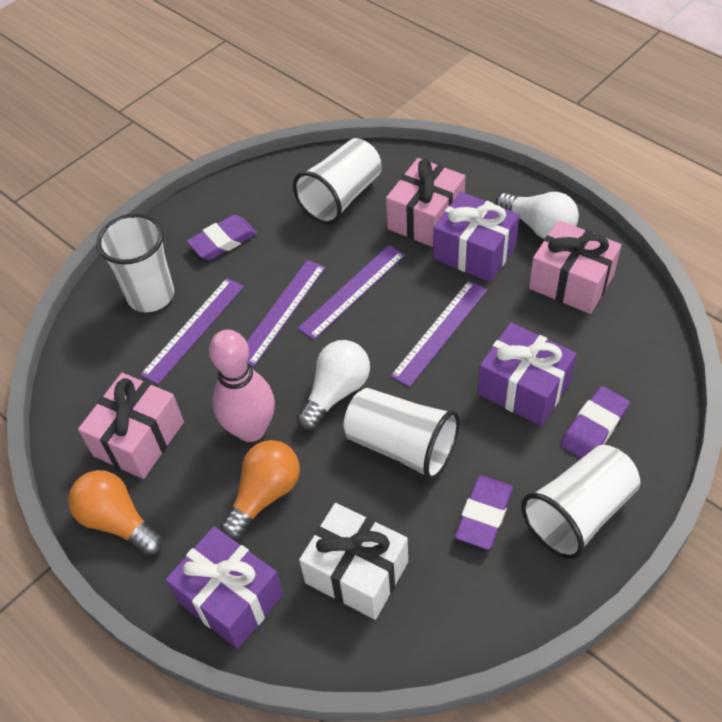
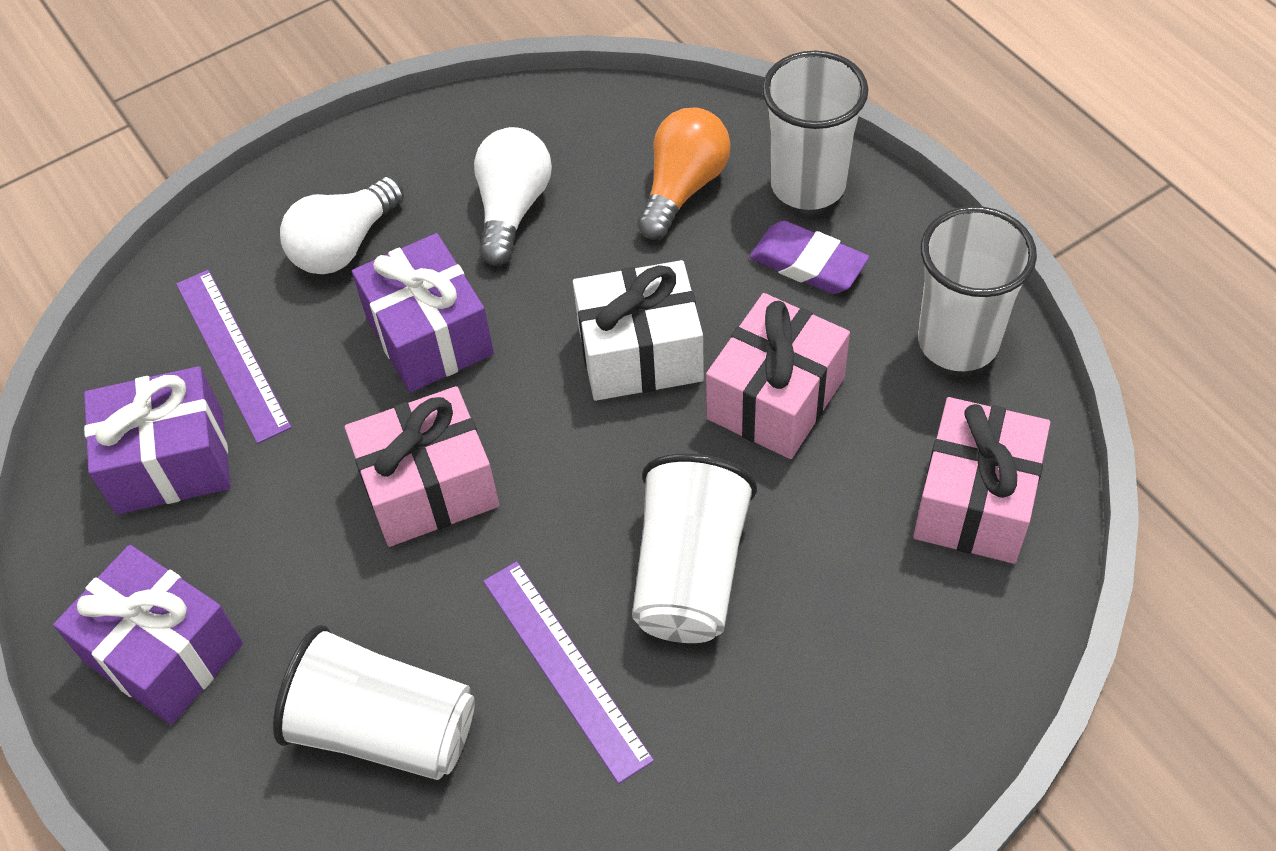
orange light bulb: [68,470,163,556] [220,440,300,540] = 2 -> [637,108,731,240] = 1
pink bowling pin: [209,330,275,442] = 1 -> none = 0
purple eraser: [187,215,257,260] [455,475,513,550] [560,386,630,458] = 3 -> [749,221,869,294] = 1
purple ruler: [140,278,244,384] [247,260,326,367] [298,245,405,340] [390,281,487,387] = 4 -> [176,270,292,444] [483,561,654,784] = 2

